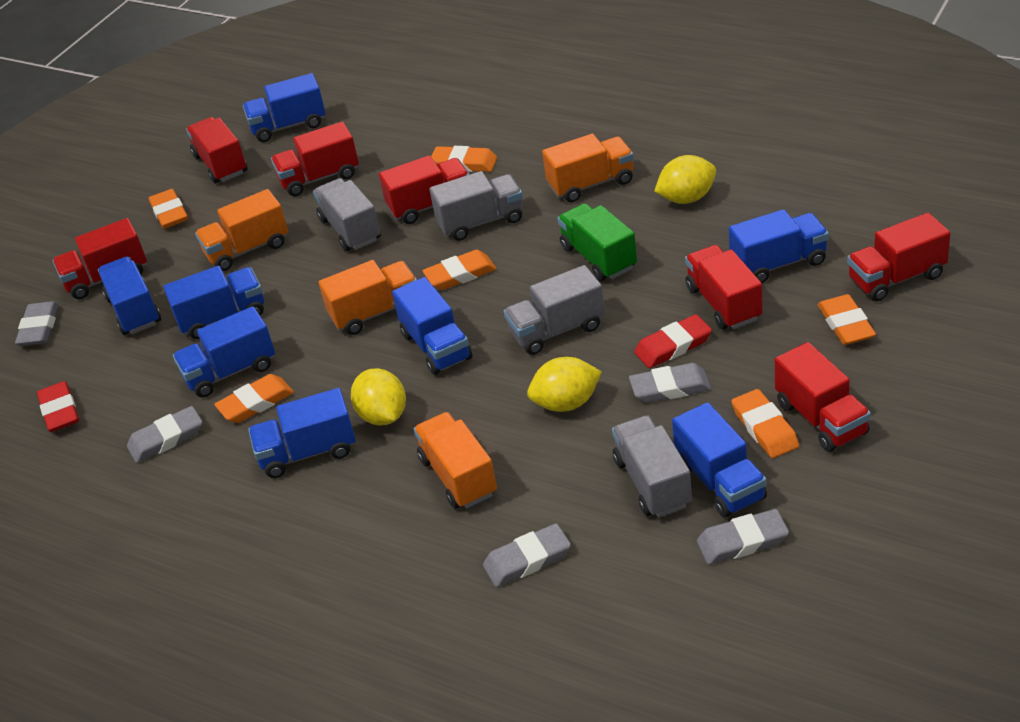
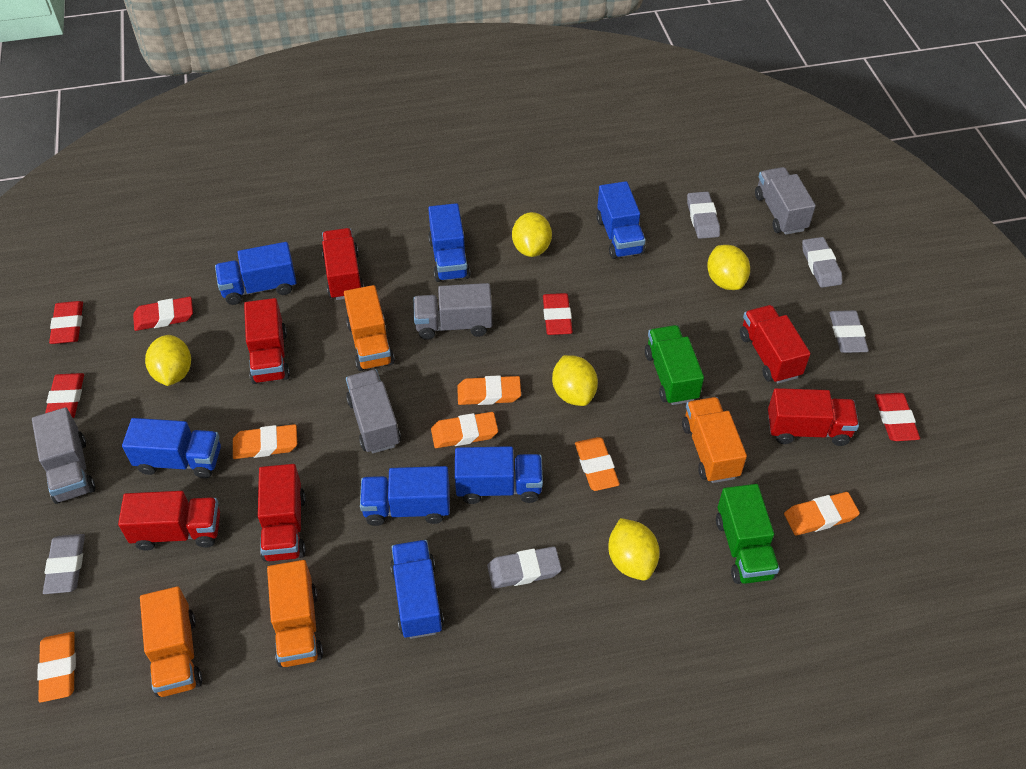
blue truck: [98,257,161,335] [163,266,264,339] [173,306,275,398] [243,73,326,142] [248,388,356,478] [392,277,472,375] [672,402,767,518] [729,209,829,283] = 8 -> [122,418,221,479] [215,242,297,305] [360,466,450,526] [390,540,444,639] [428,203,470,282] [455,446,543,504] [596,181,646,259] = 7
green truck: [557,203,637,281] = 1 -> [645,325,704,405] [716,484,780,584] = 2
red eraser: [37,381,79,432] [634,314,712,368] = 2 -> [45,373,84,418] [49,301,83,344] [133,297,193,331] [543,293,573,335] [875,393,920,441] = 5
red truck: [52,218,147,299] [186,117,247,184] [271,122,359,196] [379,155,470,224] [685,245,763,329] [775,342,871,452] [847,213,951,301] = 7 -> [118,491,220,551] [244,298,290,384] [258,464,306,562] [322,228,364,300] [740,305,811,383] [768,388,859,446] = 6
yellow lemon: [351,368,406,426] [527,357,602,412] [654,155,716,204] = 3 -> [145,335,191,386] [512,212,552,257] [552,355,598,406] [608,518,660,580] [707,245,750,290] = 5

